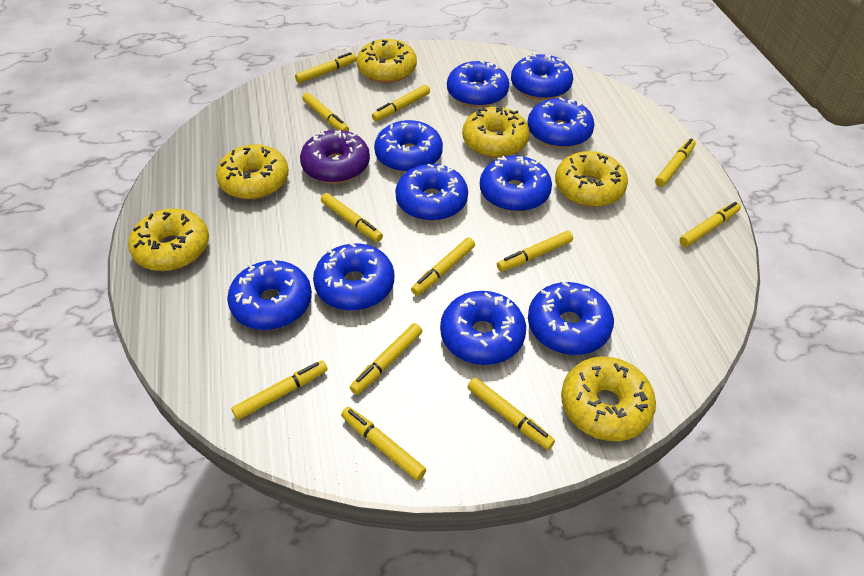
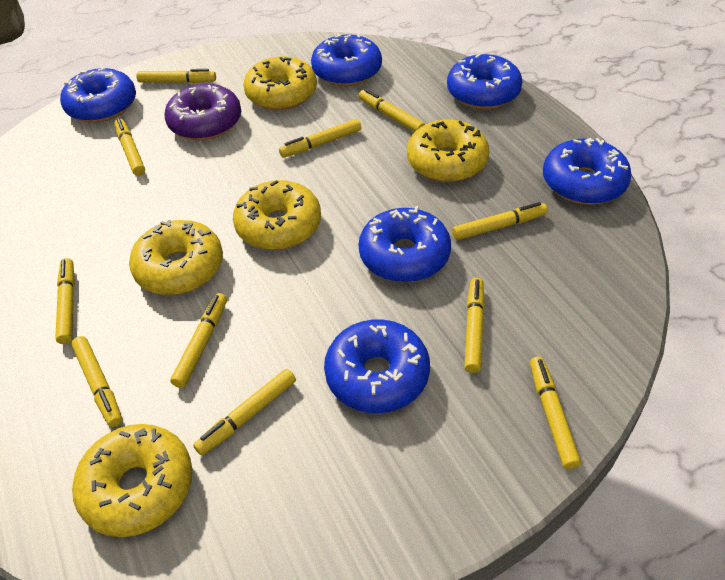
blue donut: [227,259,312,330] [313,243,394,311] [374,120,443,173] [395,164,468,221] [440,291,526,365] [447,61,509,107] [480,156,552,212] [511,54,573,100] [527,97,595,148] [528,282,614,355] = 10 -> [60,68,136,123] [311,33,382,86] [324,320,430,413] [358,206,451,282] [447,54,522,109] [543,138,632,205] = 6
yellow donut: [128,208,209,271] [216,144,289,199] [357,39,417,83] [462,107,530,158] [555,151,628,207] [561,356,656,441] = 6 -> [72,424,192,537] [129,220,223,295] [233,180,321,250] [243,56,317,110] [407,120,489,182] = 5
yellow marker: [231,361,328,420] [295,52,357,83] [302,93,349,131] [321,193,383,242] [341,407,426,481] [350,323,422,395] [372,85,430,121] [411,238,475,296] [468,378,555,450] [497,231,573,272] [655,139,696,187] [679,202,741,247] = 12 -> [55,258,75,344] [71,336,122,427] [114,118,145,176] [136,69,216,83] [170,293,227,388] [193,369,296,456] [279,119,361,157] [359,89,425,132] [452,202,547,240] [464,278,485,373] [530,357,581,469] = 11

